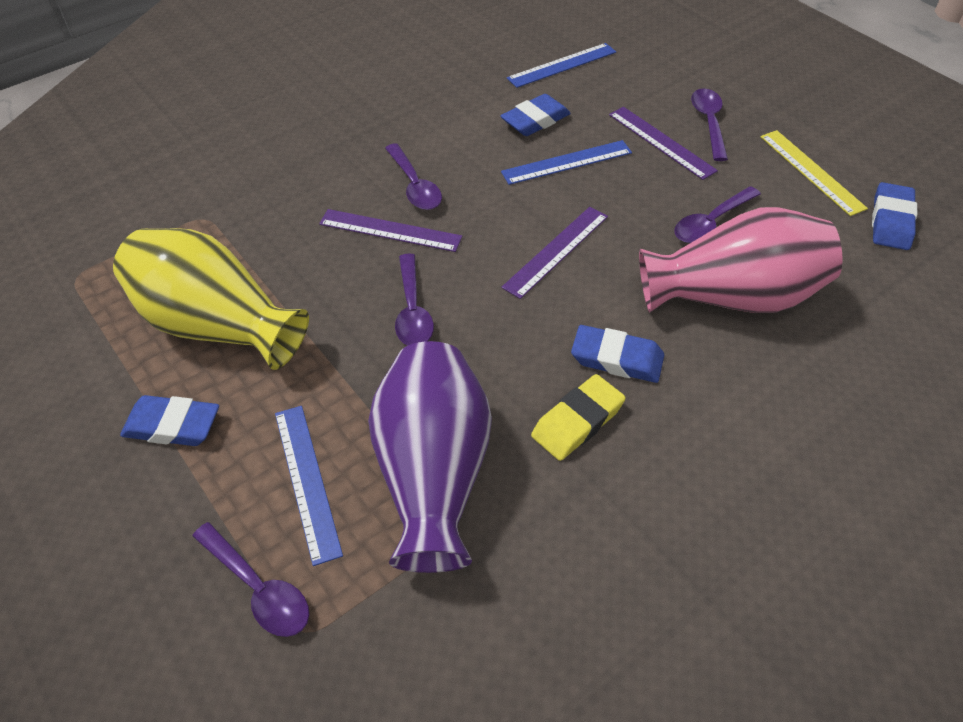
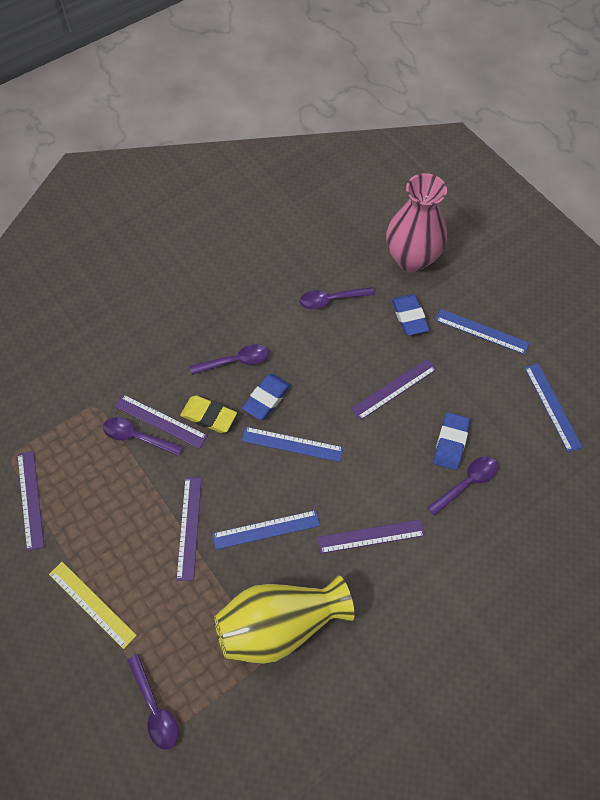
blue eraser: [120,395,219,446] [500,94,571,136] [571,325,664,383] [872,182,917,250] = 4 -> [242,374,291,420] [392,294,429,336] [434,413,470,470] = 3
blue ruler: [275,406,343,566] [501,140,632,185] [507,43,616,88] = 3 -> [213,510,320,550] [242,427,344,462] [435,309,529,355] [525,363,583,452] = 4
purple ruler: [319,209,462,252] [501,207,608,299] [609,107,718,180] = 3 -> [17,451,44,551] [115,394,208,449] [176,477,202,581] [317,519,425,553] [351,359,437,420] = 5
purple vase: [368,341,492,573] = 1 -> none = 0

